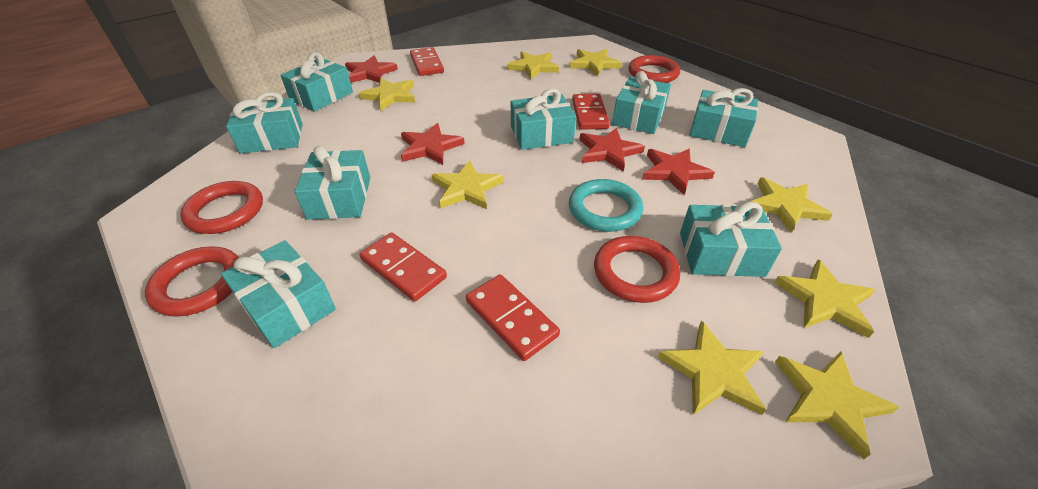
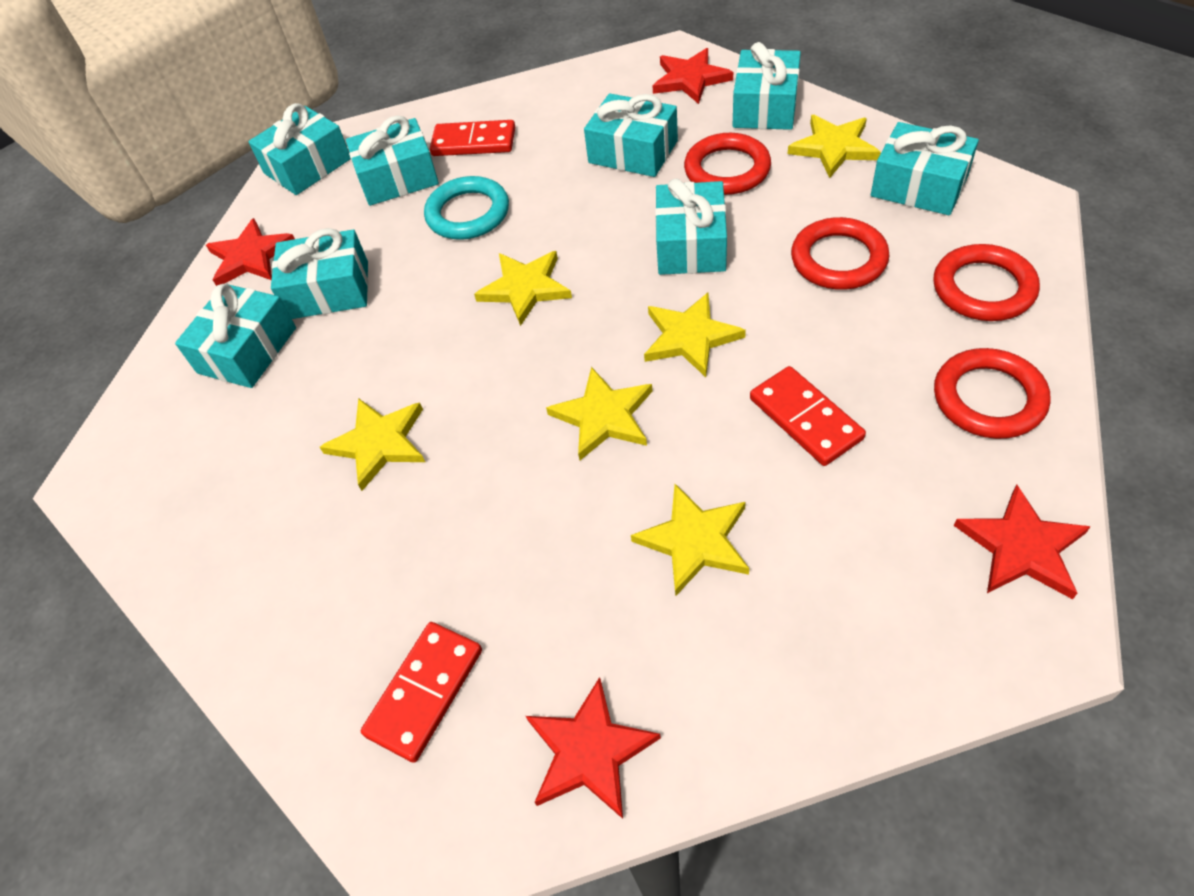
red domino: [360,233,447,301] [410,47,444,76] [466,274,560,361] [572,94,610,130] = 4 -> [361,622,482,763] [430,120,515,156] [750,366,866,466] = 3
yellow star: [359,78,415,111] [431,160,503,209] [507,51,559,79] [570,49,622,77] [658,321,767,415] [750,177,833,233] [774,259,875,338] [775,352,900,460] = 8 -> [320,398,425,491] [474,251,572,326] [546,367,653,460] [631,484,749,596] [644,293,746,377] [788,115,881,178] = 6

